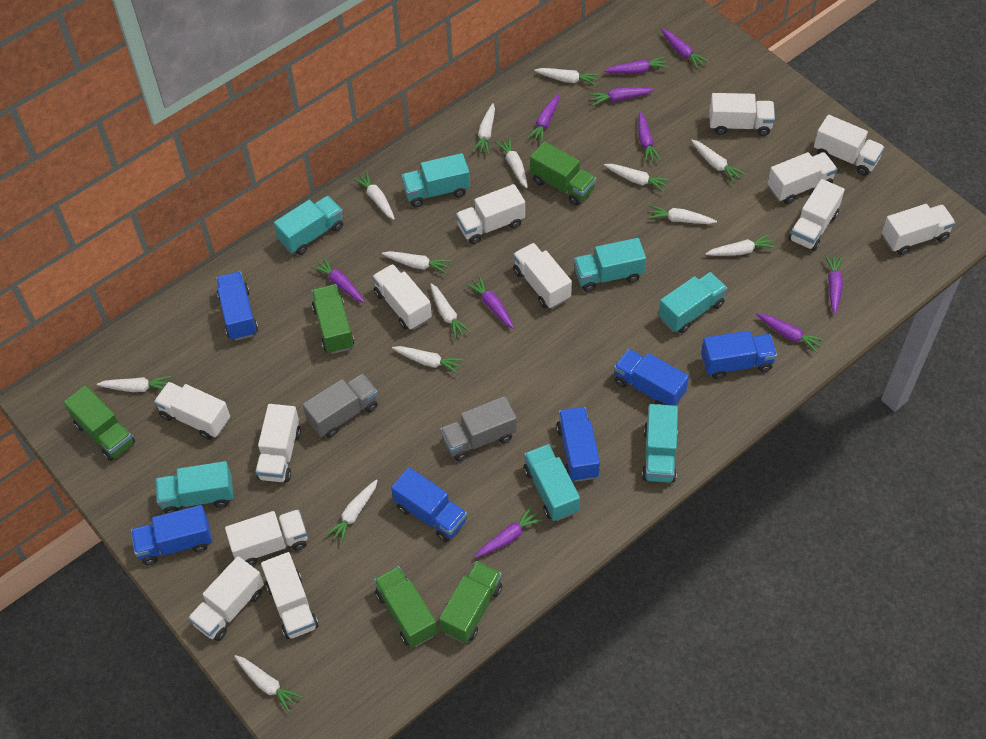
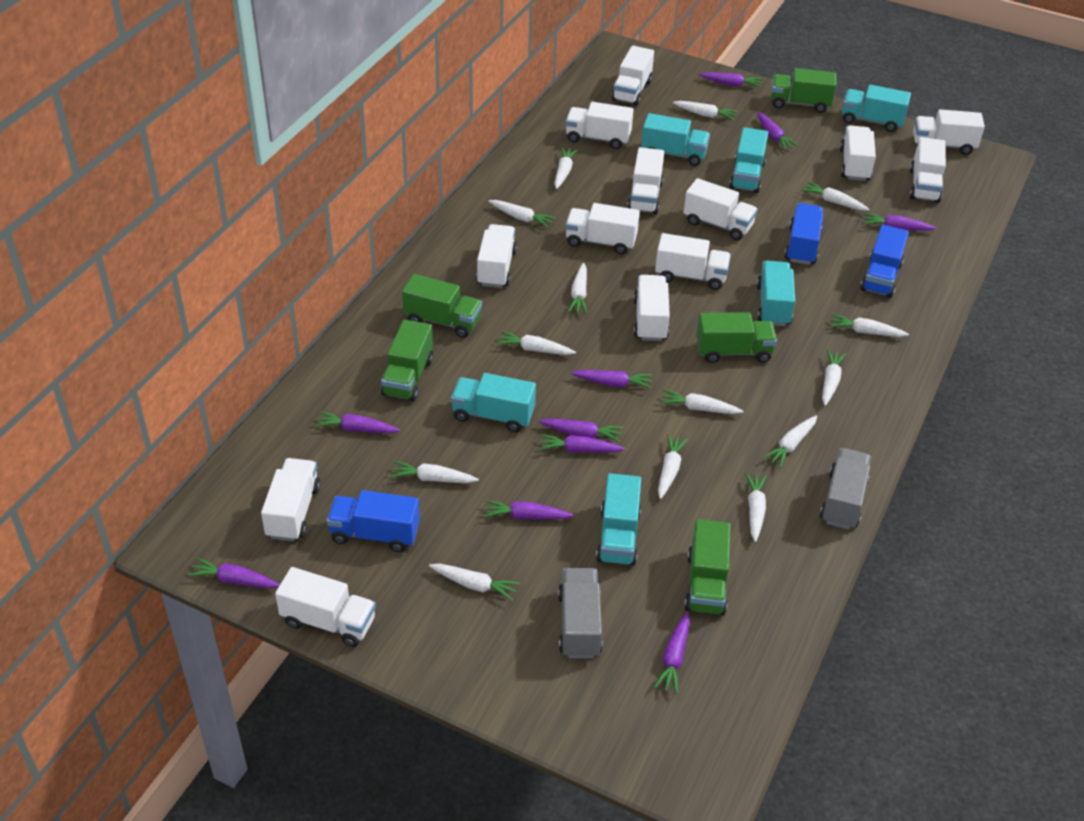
blue truck: [131,505,212,565] [216,272,258,341] [391,467,467,542] [556,407,600,482] [614,349,689,406] [701,331,777,379] = 6 -> [327,490,420,552] [785,203,823,265] [860,225,909,298] = 3
turquoise truck: [156,461,233,514] [274,196,343,255] [401,153,470,207] [523,444,580,521] [574,238,646,292] [642,404,678,483] [658,272,727,333] = 7 -> [451,373,536,432] [596,473,641,566] [641,113,710,166] [729,127,768,193] [757,261,795,326] [842,85,911,132] = 6

